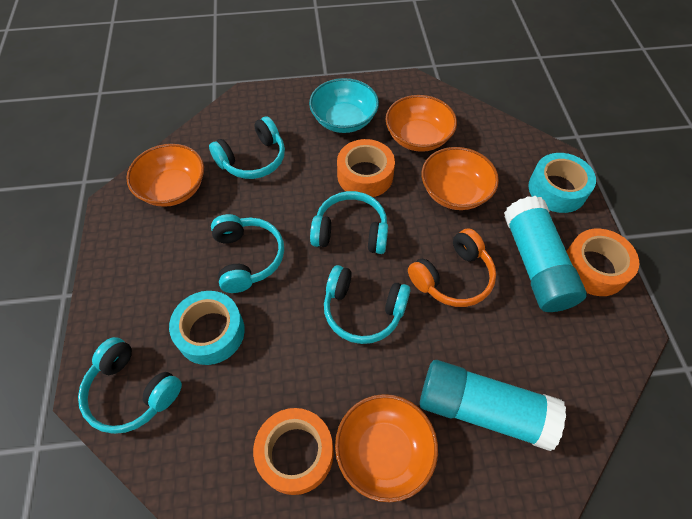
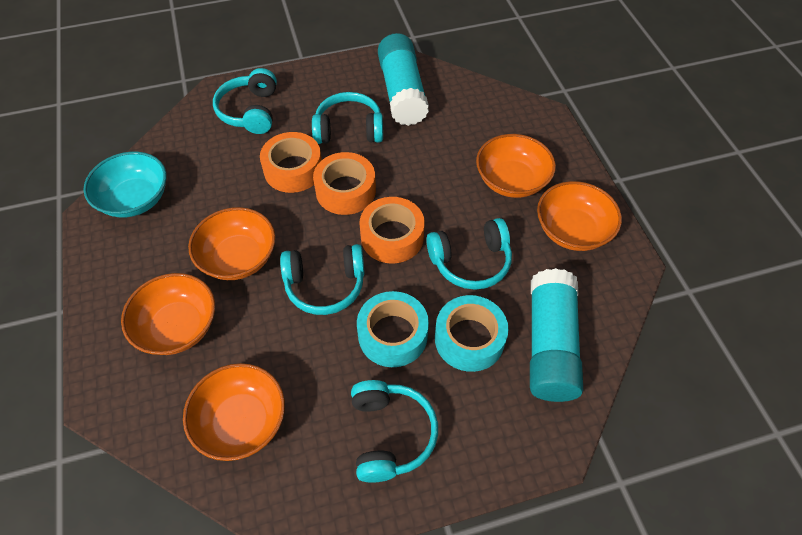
orange bowl: [126,144,204,207] [335,394,438,502] [386,95,457,152] [422,147,499,210] = 4 -> [121,273,215,355] [183,363,285,461] [188,207,275,280] [476,134,556,198] [537,181,622,251] = 5
orange headphones: [408,228,496,307] = 1 -> none = 0

